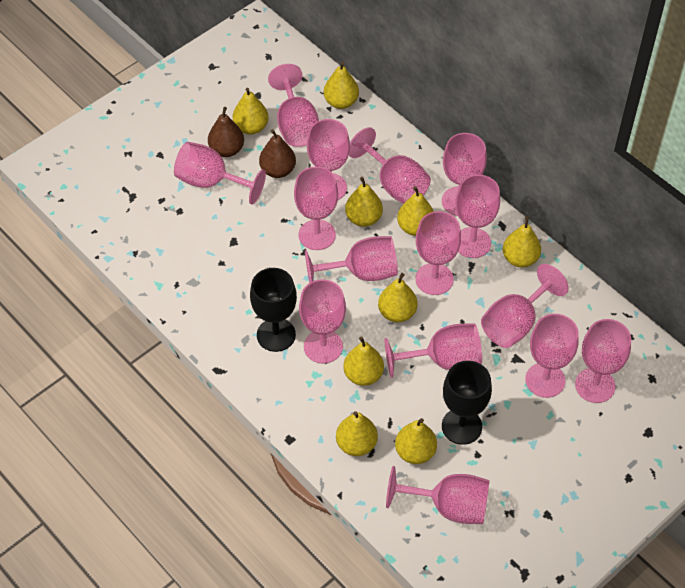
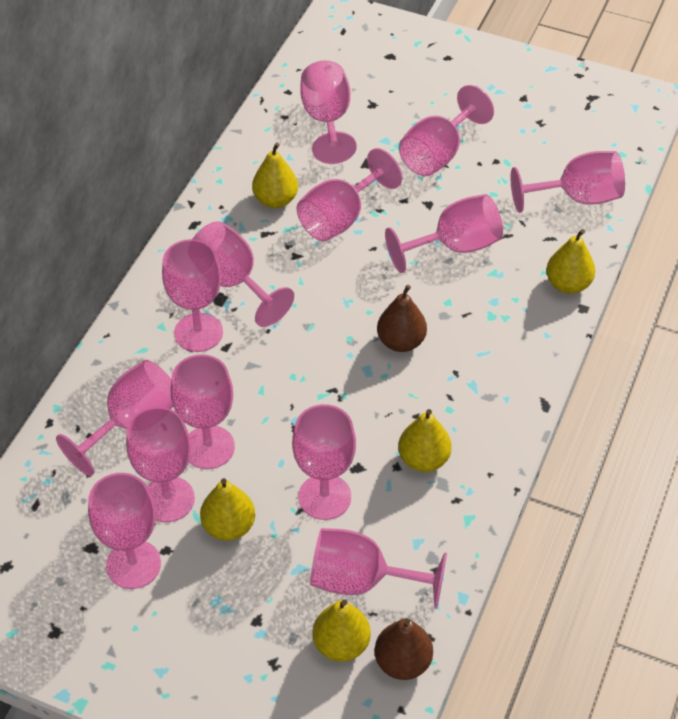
black goblet: [250,268,297,352] [442,361,492,445] = 2 -> none = 0
pink goblet: [174,142,266,205] [268,64,319,147] [294,167,338,250] [299,279,346,364] [305,236,398,283] [307,119,350,200] [349,127,431,204] [385,323,482,378] [386,466,489,524] [416,211,461,295] [442,133,487,216] [455,175,500,258] [481,264,569,348] [525,314,579,398] [575,319,631,403] = 15 -> [56,360,173,476] [88,473,161,589] [126,407,195,522] [162,239,223,352] [171,354,235,469] [193,221,294,327] [292,404,356,520] [297,148,402,241] [300,60,357,164] [310,528,447,609] [385,194,503,273] [399,85,494,176] [511,151,625,213] = 13
yellow pear: [233,88,269,135] [324,62,359,109] [336,411,378,456] [343,336,384,386] [345,177,383,227] [378,273,417,322] [395,418,437,464] [397,186,434,236] [503,217,541,268] = 9 -> [200,478,255,541] [252,143,298,208] [312,599,371,662] [398,409,452,472] [546,229,595,294] = 5

